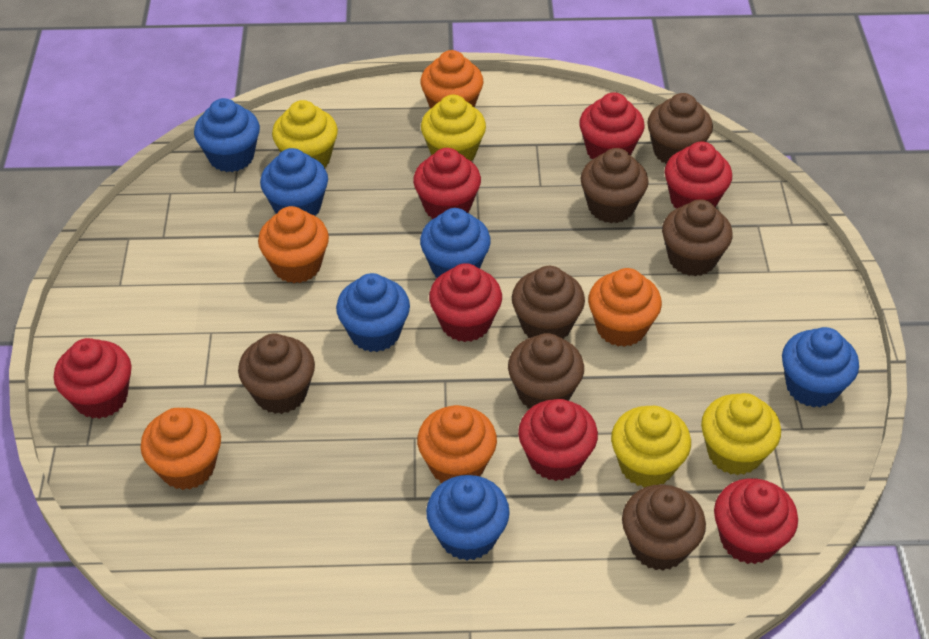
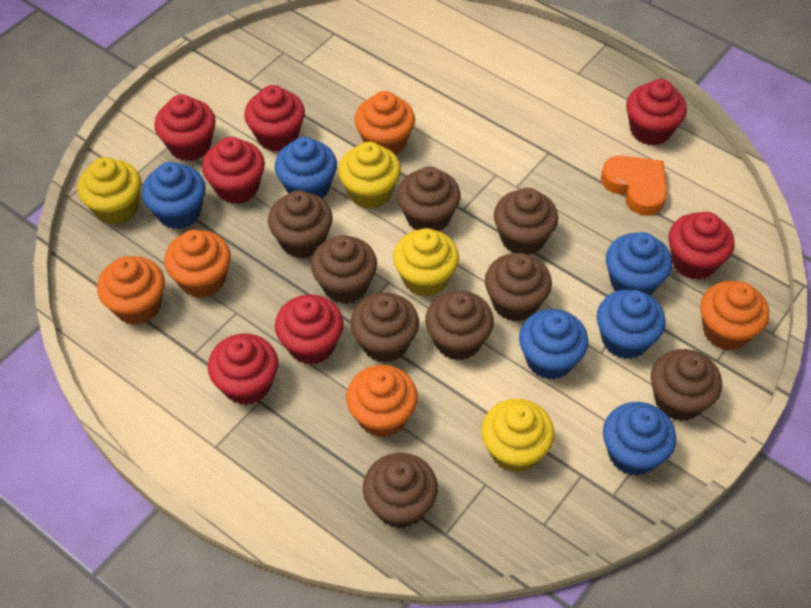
brown cupcake: [238,334,315,414] [508,333,584,409] [512,266,585,339] [581,148,648,223] [622,484,706,570] [647,93,713,164] [662,199,733,276] = 7 -> [268,190,333,258] [311,235,377,304] [351,293,419,363] [363,453,438,529] [397,167,461,231] [425,290,494,361] [485,253,552,322] [494,188,558,255] [651,349,722,421] = 9
orange heart: none = 0 -> [601,156,667,216] = 1

